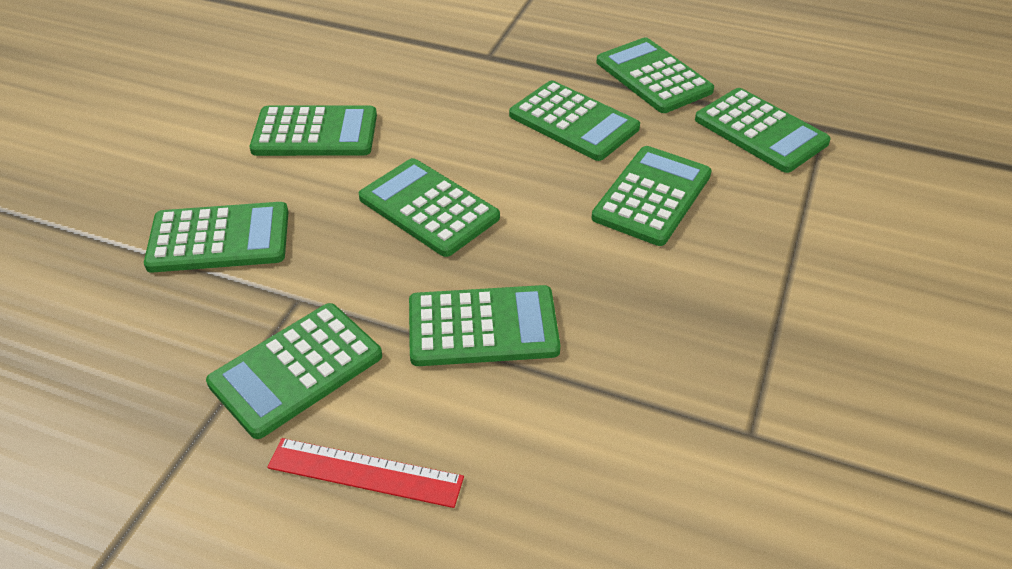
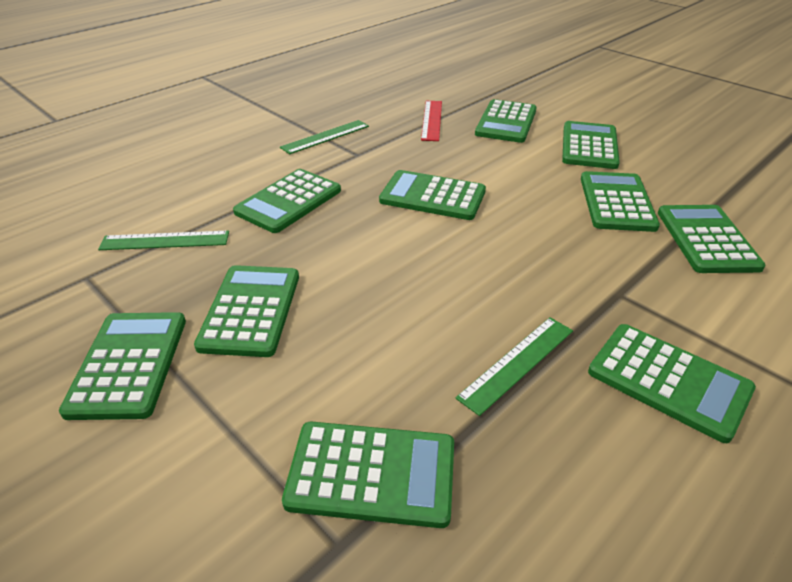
green calculator: [144,202,288,273] [206,303,382,439] [250,106,377,156] [359,158,500,257] [409,285,560,366] [509,81,640,161] [592,146,712,246] [597,37,714,113] [695,88,831,173] = 9 -> [59,312,186,420] [194,265,299,357] [233,169,341,233] [282,422,454,528] [379,170,486,220] [475,99,537,143] [562,121,620,169] [581,171,660,232] [588,324,756,443] [658,205,766,273] = 10
green ruler: none = 0 -> [98,231,229,250] [280,120,369,154] [456,317,573,416] = 3

